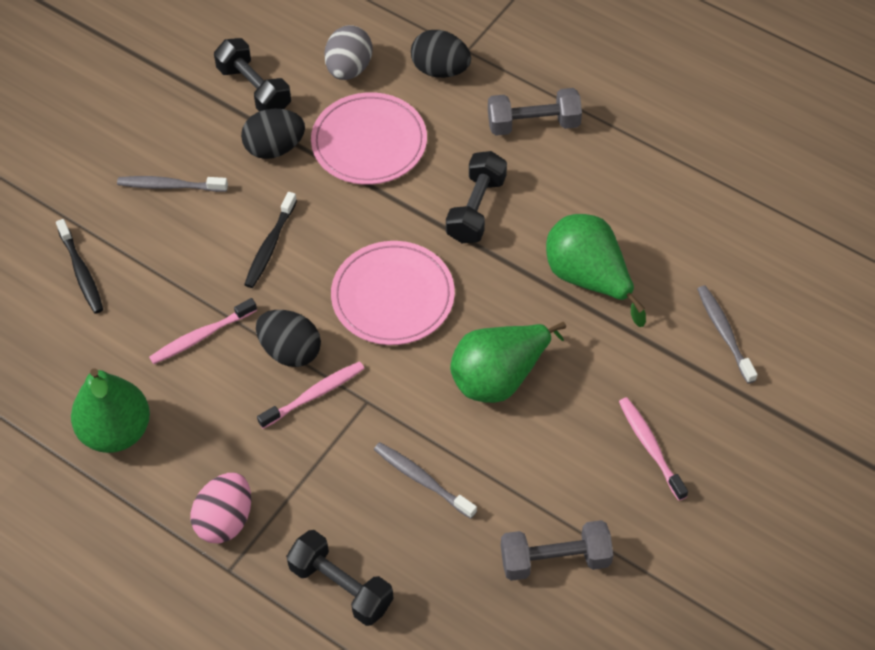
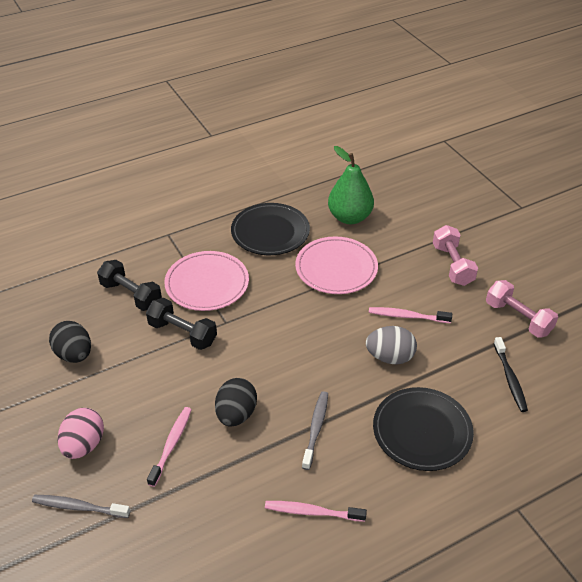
black dumbbell: [214,38,291,112] [286,530,394,626] [446,151,507,243] = 3 -> [97,260,162,311] [146,298,217,350] = 2
black egg: [241,108,305,159] [256,310,321,367] [411,30,471,78] = 3 -> [49,321,91,363] [215,378,257,427] = 2
black plate: none = 0 -> [231,203,310,255] [373,387,474,471] = 2
black toothbrush: [56,219,103,314] [244,192,297,288] = 2 -> [494,337,528,412] = 1
green pear: [71,368,150,453] [450,322,566,403] [546,214,646,327] = 3 -> [328,146,374,224] = 1
grey dumbbell: [488,88,582,136] [501,520,613,581] = 2 -> none = 0
grey toothbrush: [117,176,228,192] [374,442,477,519] [697,285,758,384] = 3 -> [32,495,130,518] [302,391,328,470] = 2
pink dumbbell: none = 0 -> [433,225,478,286] [486,280,558,338] = 2

